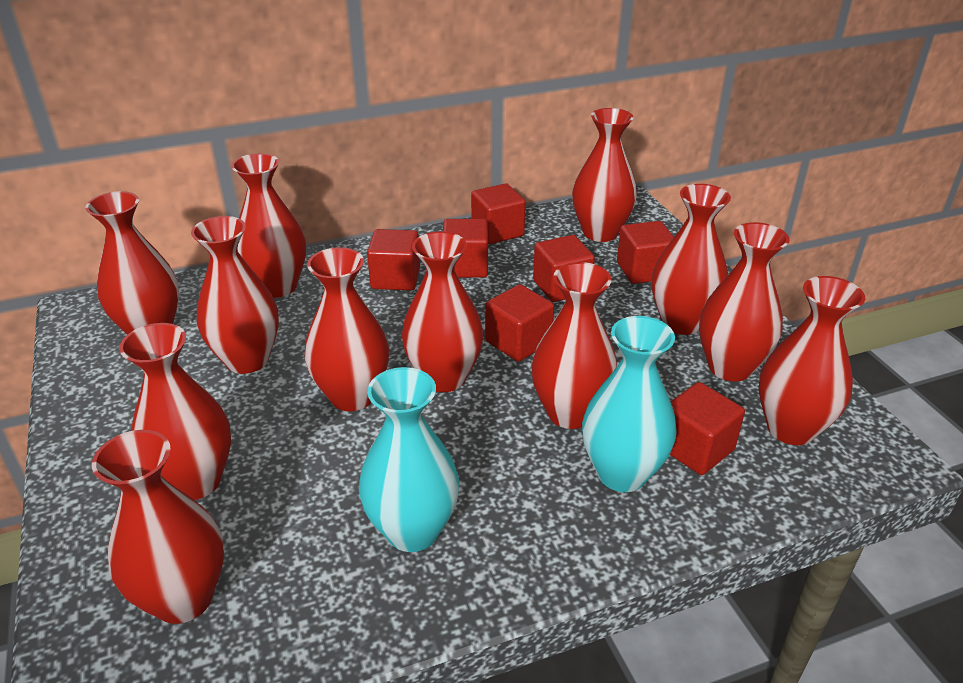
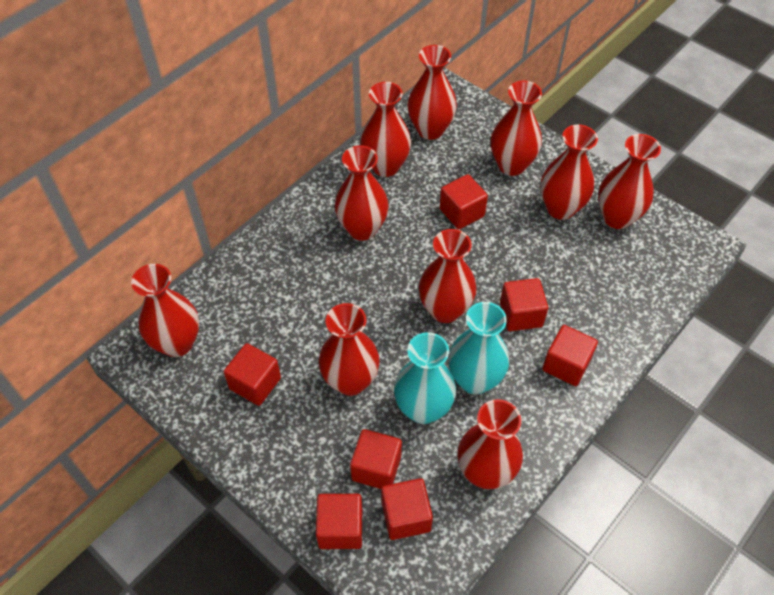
red vase: [85,191,179,335] [92,430,224,624] [119,323,231,500] [191,216,279,374] [231,153,306,298] [305,247,389,411] [402,232,483,392] [531,262,617,429] [572,108,637,242] [652,184,731,335] [699,222,789,381] [759,276,865,445] = 12 -> [131,264,199,357] [319,303,380,396] [335,145,389,241] [360,82,411,177] [408,45,457,140] [419,229,477,323] [457,399,523,489] [491,81,542,176] [540,124,598,220] [598,134,661,229] = 10

